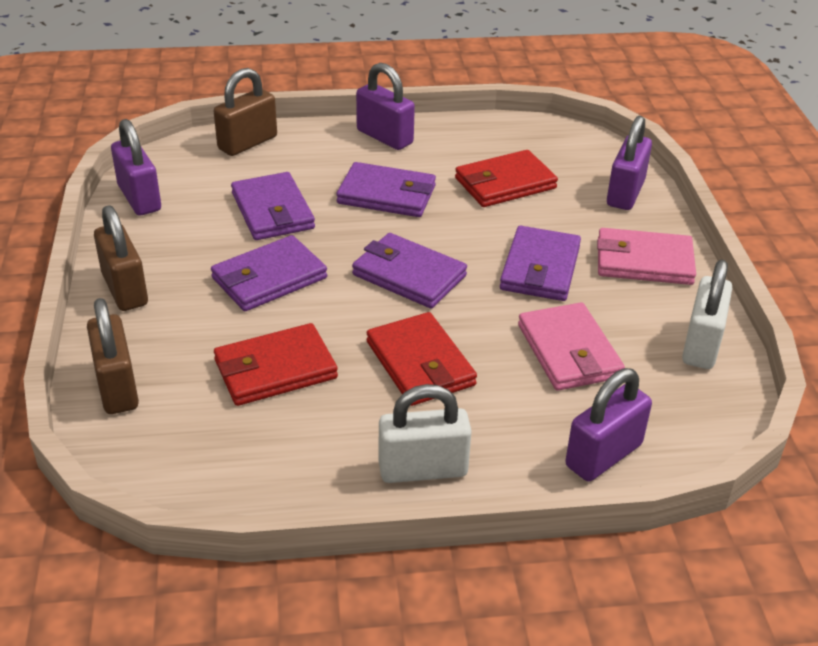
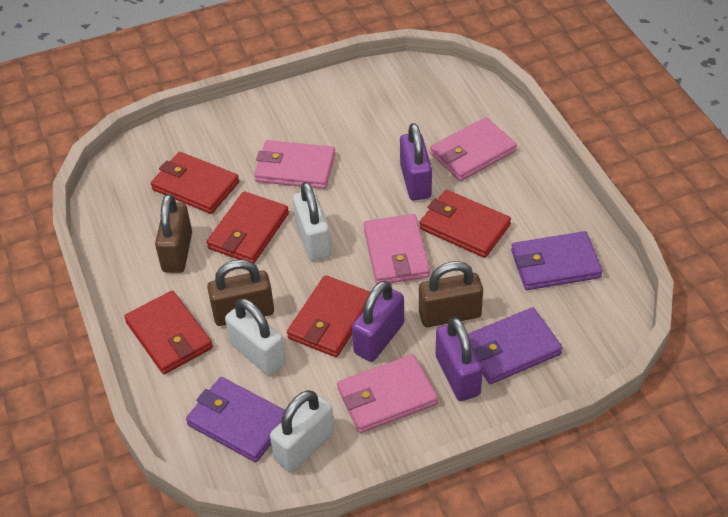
pink wallet: [518,302,625,391] [597,228,696,285] = 2 -> [254,140,335,189] [337,354,438,433] [364,214,430,284] [430,117,517,181] = 4
purple padlock: [111,119,161,215] [356,63,415,150] [565,368,652,481] [607,116,652,210] = 4 -> [352,281,404,362] [400,123,432,201] [436,317,483,401] = 3
purple wallet: [211,235,327,311] [231,172,315,240] [336,162,436,217] [352,233,467,308] [500,226,581,301] = 5 -> [186,377,285,462] [468,307,563,384] [511,231,603,290] = 3
red wallet: [214,323,338,406] [367,312,477,406] [455,150,558,207] = 3 -> [124,290,213,374] [151,152,239,214] [207,191,289,264] [287,275,370,357] [420,190,511,258] = 5
white padlock: [379,384,472,483] [682,260,732,369] = 2 -> [225,298,286,376] [270,390,334,472] [293,182,331,261] = 3

